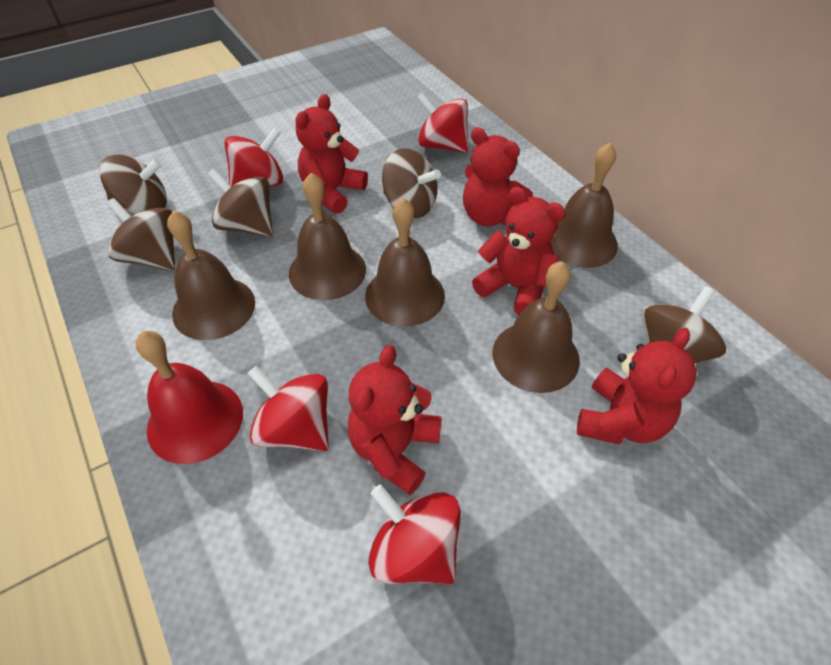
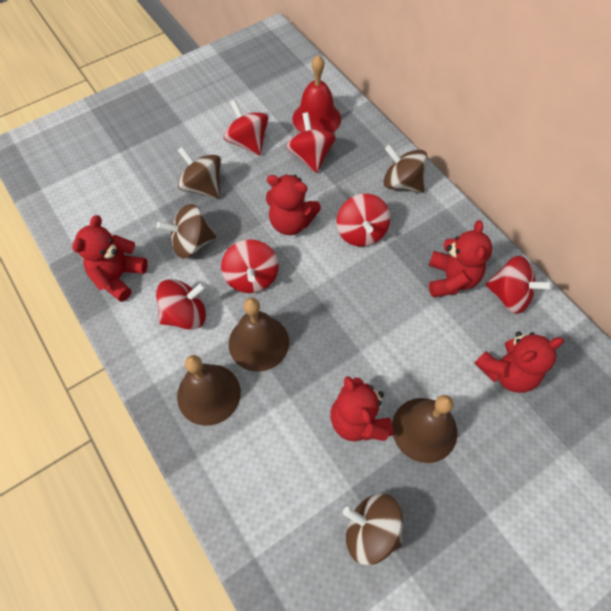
brown bell: [167,210,255,340] [289,173,366,300] [365,198,445,327] [492,261,580,393] [550,143,618,268] = 5 -> [177,355,241,426] [229,298,289,372] [392,395,457,463] = 3
brown spinning top: [99,154,167,214] [106,198,175,270] [207,169,273,236] [382,148,441,218] [642,286,726,363] = 5 -> [157,204,216,258] [178,146,221,198] [343,494,403,565] [383,145,428,193] = 4
red spinning top: [224,128,283,187] [247,365,329,451] [369,484,461,584] [417,93,468,153] = 4 -> [156,279,206,330] [221,240,279,293] [224,100,268,156] [286,112,336,173] [336,194,390,247] [485,256,553,314] = 6

